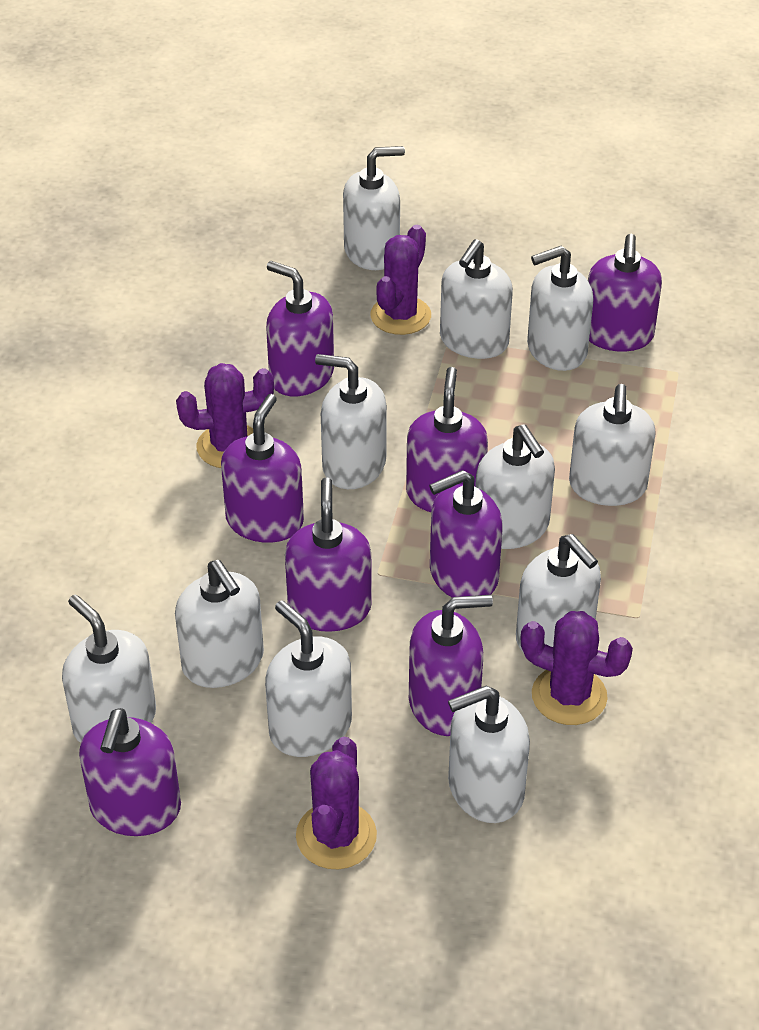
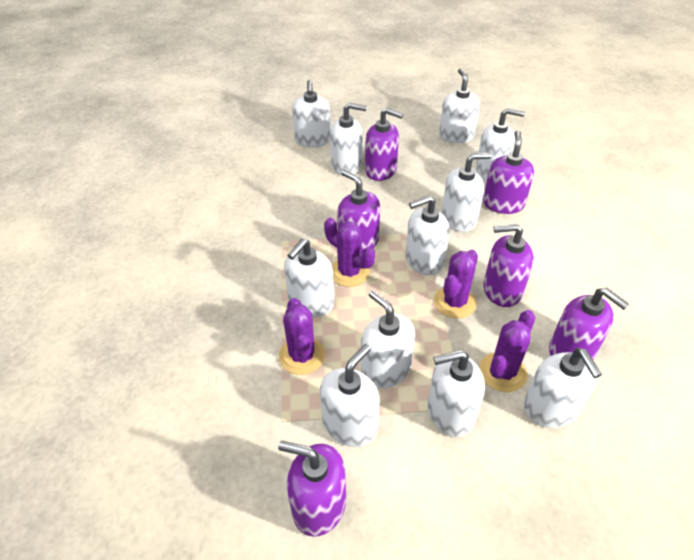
purple soap dispenser: [79,708,181,836] [221,394,304,543] [266,261,334,396] [285,477,372,632] [406,367,488,512] [409,595,493,736] [429,470,503,598] [588,234,662,352] = 8 -> [278,441,346,537] [337,169,380,254] [365,108,403,181] [483,130,534,214] [483,224,534,307] [549,288,629,359] = 6

